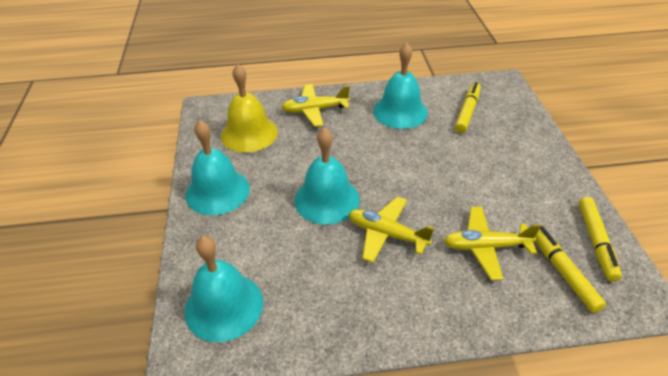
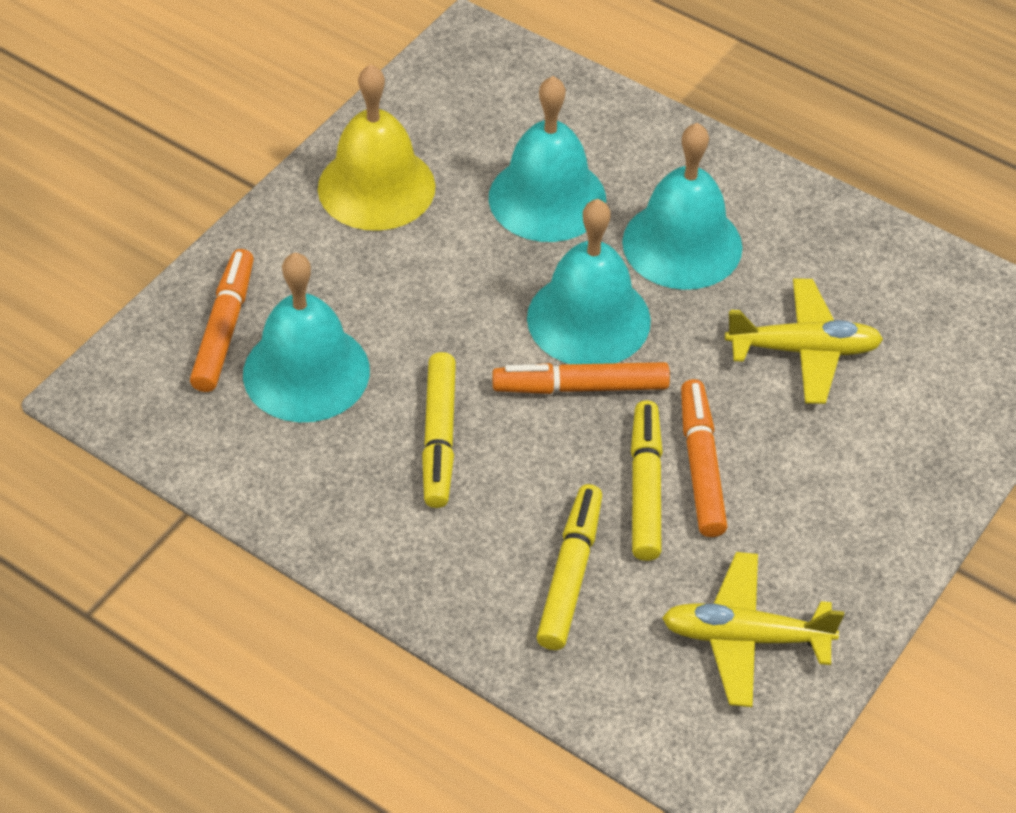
orange marker: none = 0 -> [190,249,254,392] [492,362,670,394] [681,379,727,537] = 3
yellow plane: [282,84,350,127] [348,197,434,263] [444,207,541,280] = 3 -> [662,552,844,707] [725,278,883,404] = 2

